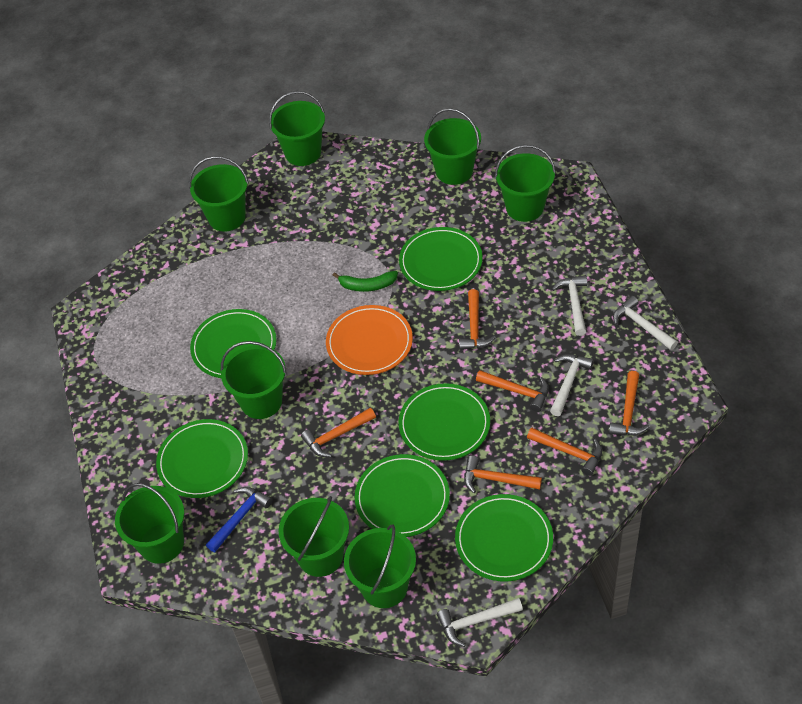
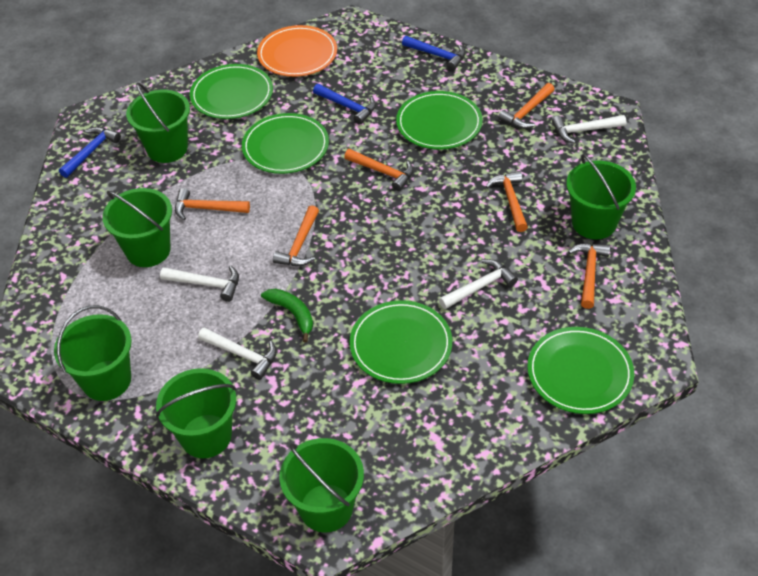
blue hammer: [206,487,273,552] = 1 -> [59,127,121,178] [313,84,376,125] [402,36,465,71] = 3
green bucket: [115,483,184,564] [189,156,249,231] [221,341,287,419] [269,91,325,166] [279,496,349,577] [344,524,416,608] [424,108,481,185] [495,145,556,222] = 8 -> [54,305,132,401] [102,188,172,267] [126,83,190,163] [156,368,236,458] [279,438,364,532] [566,154,636,239] = 6
green plate: [156,419,248,498] [190,309,276,378] [355,454,450,537] [399,227,483,291] [399,383,490,461] [455,494,553,582] = 6 -> [190,64,273,119] [242,113,329,174] [349,300,452,384] [396,91,482,150] [527,327,634,414] = 5

